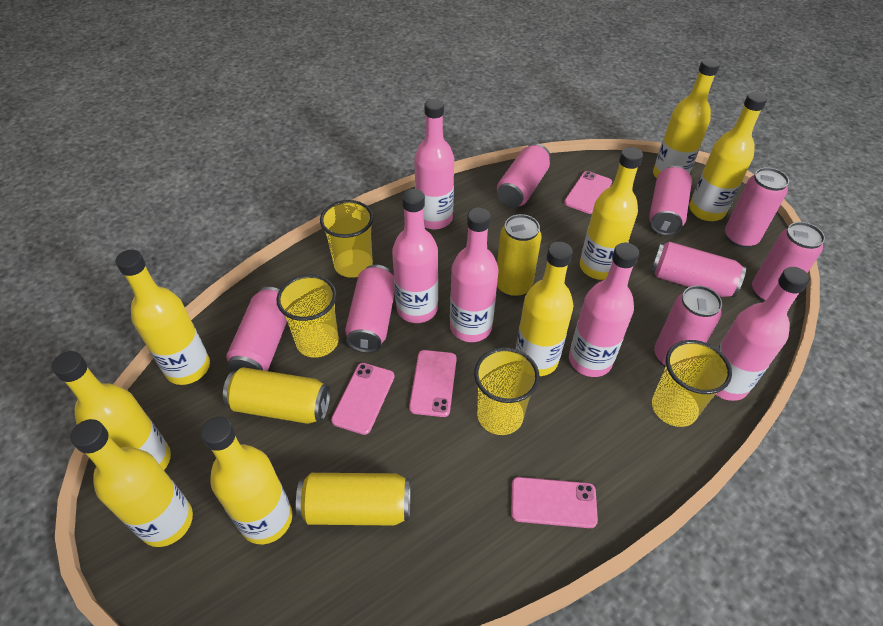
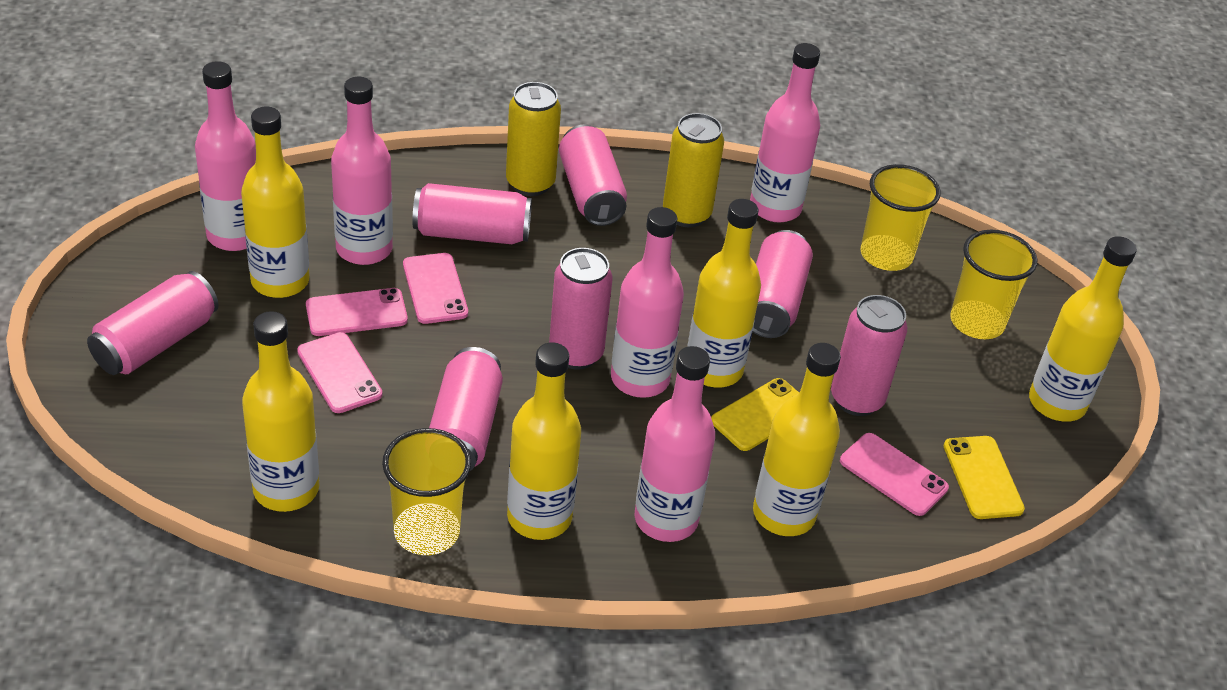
pink can: [226,287,287,371] [345,265,395,353] [497,143,551,208] [649,166,692,236] [651,242,746,297] [654,285,722,367] [725,167,789,248] [752,222,825,302] = 8 -> [87,271,218,375] [412,183,532,244] [429,347,503,471] [549,248,612,370] [559,124,627,226] [753,230,813,338] [831,295,907,416] = 7
yellow bottle: [51,351,171,470] [70,419,193,547] [115,250,210,385] [201,417,292,544] [516,242,573,376] [580,147,643,280] [653,58,720,178] [689,92,767,221] = 8 -> [241,107,310,298] [242,311,319,512] [507,342,581,540] [687,199,761,388] [753,343,841,536] [1029,236,1137,422] = 6
yellow can: [223,367,330,424] [296,473,410,526] [497,214,542,297] = 3 -> [506,82,561,196] [663,113,724,227] = 2
yellow cup: [276,275,339,358] [320,200,374,278] [474,347,540,435] [652,340,732,427] = 4 -> [382,428,471,555] [861,164,941,271] [950,230,1037,339] = 3
yellow phone: none = 0 -> [711,378,799,451] [943,436,1025,519] = 2

